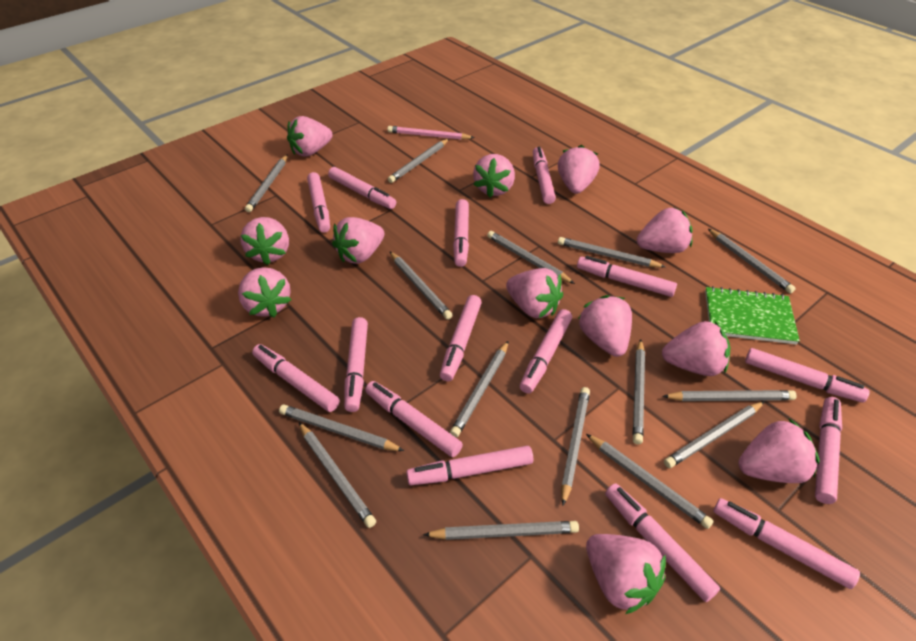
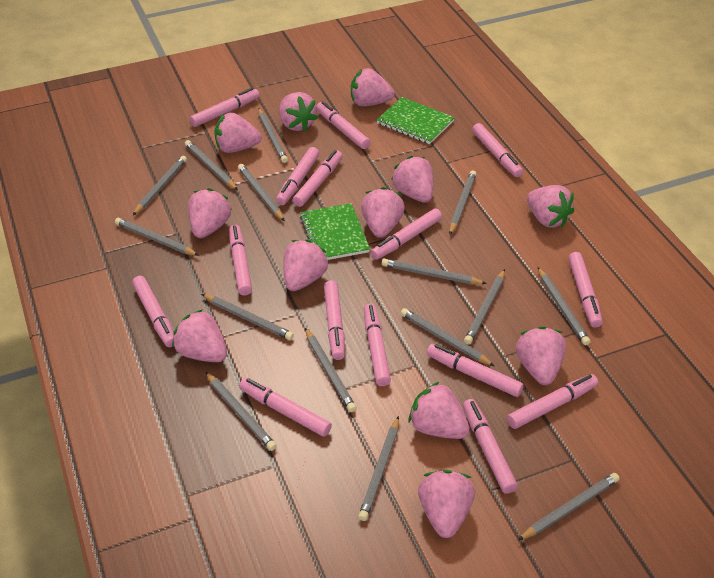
green notebook: [705,286,800,345] = 1 -> [300,203,370,260] [377,97,455,144] = 2
pink pencil: [387,126,474,140] = 1 -> none = 0

